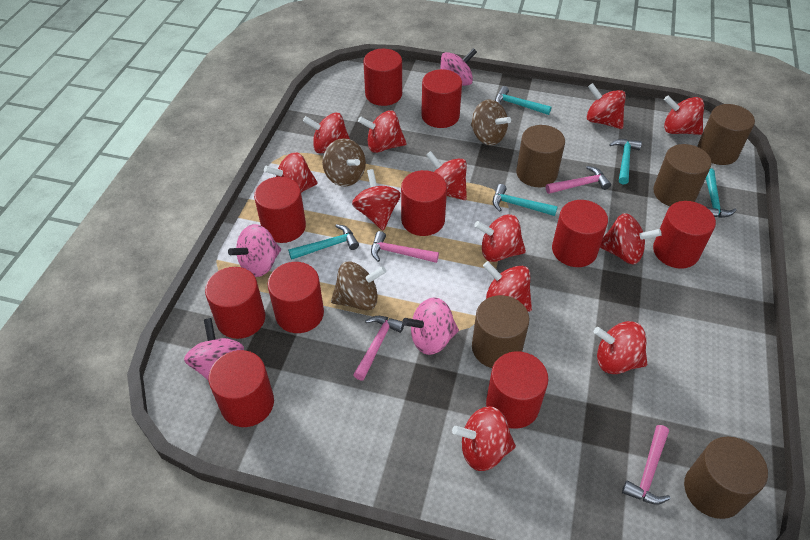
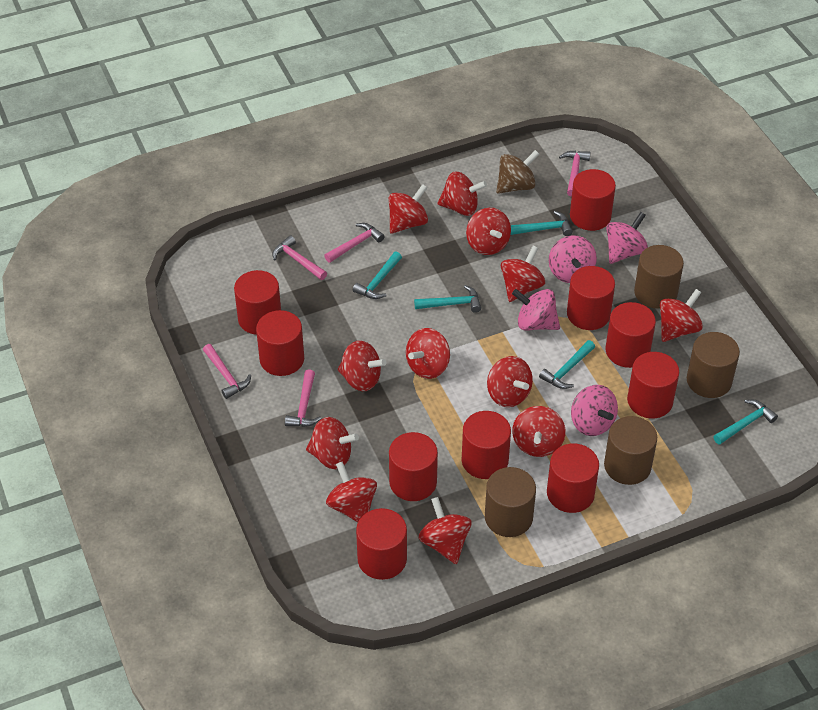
brown cylinder: [472,295,529,368] [516,125,565,187] [653,144,712,206] [684,437,768,519] [697,104,755,165] = 5 -> [485,467,536,537] [604,416,657,485] [634,245,684,309] [687,332,740,398] = 4
brown spinning top: [322,138,366,187] [331,261,386,311] [471,99,511,145] = 3 -> [496,150,539,194] = 1
pink hammer: [353,316,404,381] [371,231,439,263] [546,166,611,194] [622,425,670,505] = 4 -> [203,344,251,399] [272,235,327,280] [285,369,322,427] [324,223,385,263] [559,151,591,197] = 5

